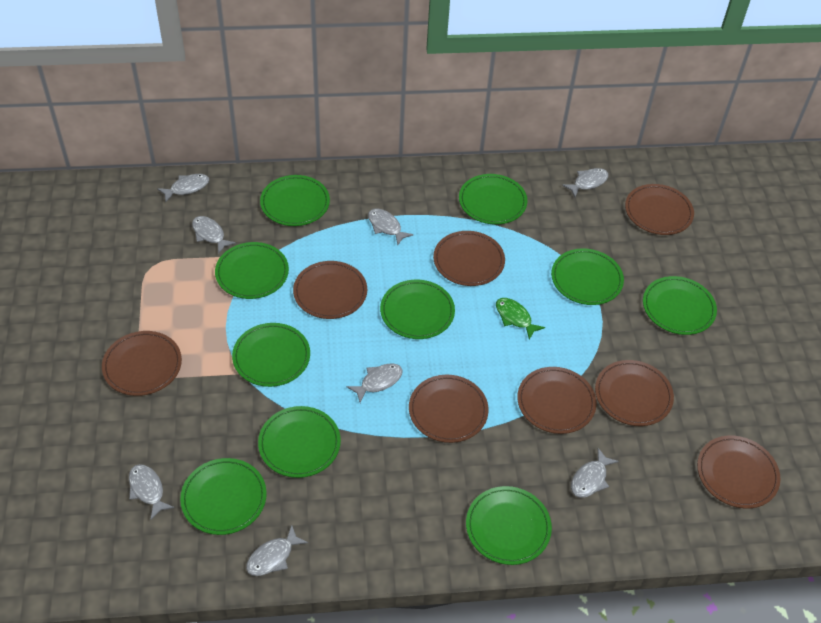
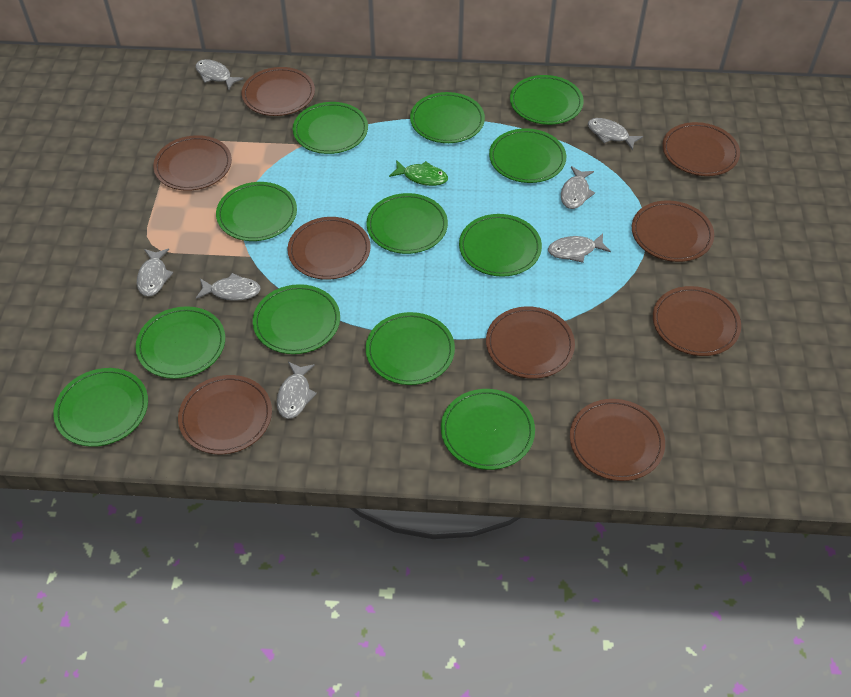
brown plate: [102,331,182,396] [293,261,367,319] [409,375,489,443] [433,231,505,286] [517,367,597,434] [595,360,674,426] [625,184,694,235] [697,436,780,508] = 8 -> [153,135,232,191] [178,375,272,454] [242,67,315,116] [287,217,371,280] [486,306,575,379] [570,399,665,481] [632,200,714,262] [653,286,741,356] [662,122,740,176] = 9
green plate: [180,458,267,535] [215,242,289,299] [232,323,310,387] [258,406,341,478] [260,175,330,226] [380,280,455,339] [459,174,527,225] [466,486,552,565] [551,248,624,305] [643,276,717,335] = 10 -> [53,368,148,447] [135,306,225,379] [216,182,297,241] [253,284,340,354] [293,102,368,154] [366,193,448,254] [366,312,455,385] [410,92,485,143] [441,389,535,470] [459,214,542,277] [489,128,566,183] [510,75,584,125] = 12
grey fish: [129,464,174,520] [157,174,209,202] [192,216,236,254] [246,525,308,576] [347,363,403,403] [368,209,413,245] [562,168,608,197] [571,448,619,498] = 8 -> [137,249,173,297] [196,59,244,90] [196,273,261,301] [277,362,317,419] [548,234,611,263] [561,166,595,209] [588,118,643,150] = 7

